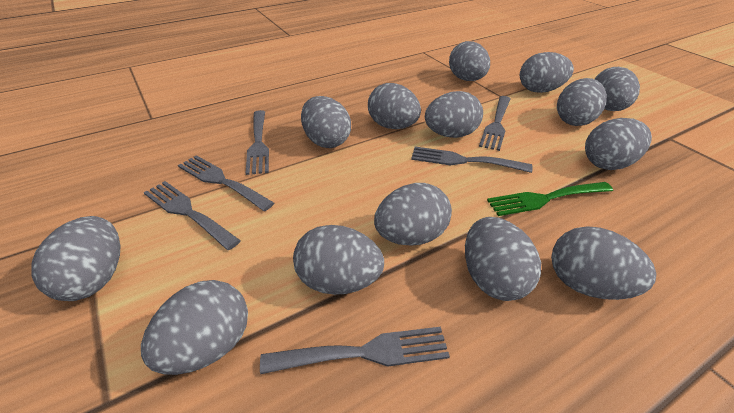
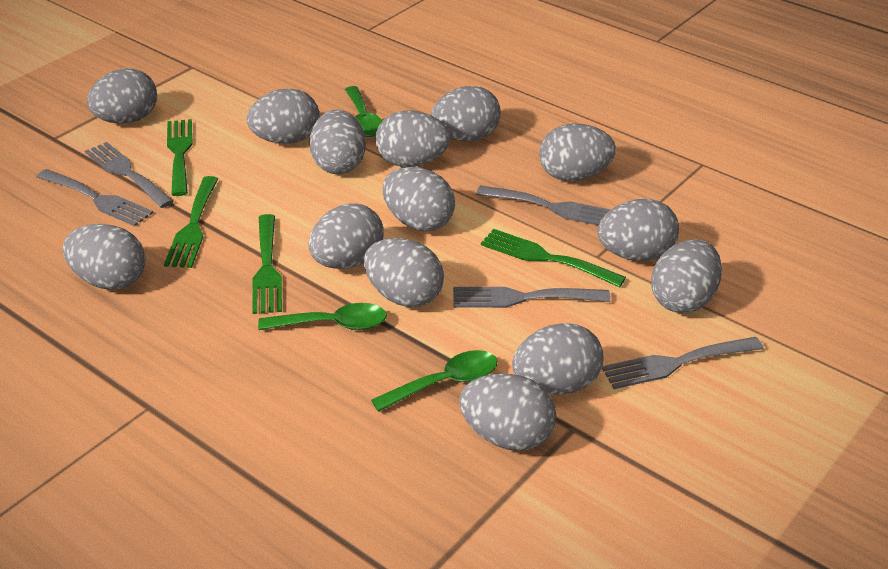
green fork: [487,182,613,216] = 1 -> [164,176,218,268] [167,119,192,196] [252,214,282,314] [481,229,626,287] = 4
green spoon: none = 0 -> [258,303,387,330] [345,86,382,137] [371,350,497,412] = 3
grey fork: [144,181,241,250] [178,155,274,211] [246,110,269,175] [260,327,450,374] [411,147,533,173] [479,96,511,151] = 6 -> [37,169,153,226] [85,142,174,208] [453,287,610,308] [476,185,610,226] [602,337,764,389] = 5

